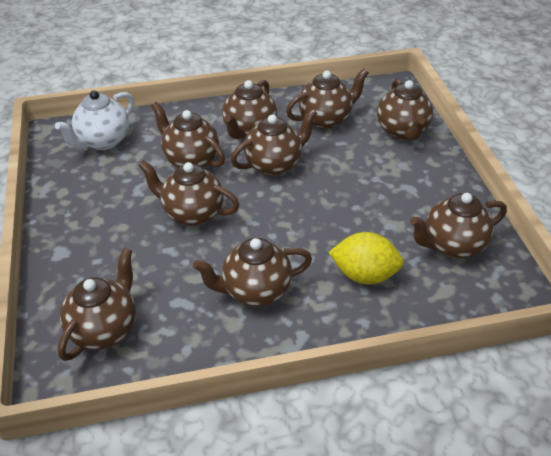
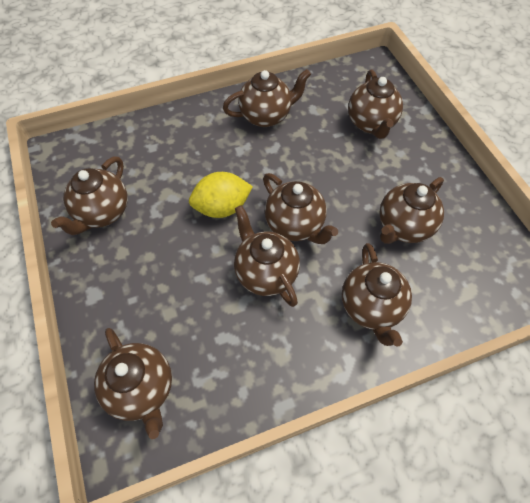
brown teapot: [58,248,136,361] [138,160,239,226] [151,102,225,168] [193,238,312,307] [222,80,277,139] [231,109,317,176] [286,68,369,129] [377,79,433,141] [410,193,507,258] = 9 -> [51,157,128,235] [94,328,172,439] [223,69,311,127] [234,205,300,307] [263,173,338,244] [342,243,412,347] [348,69,403,139] [379,177,444,244] = 8
white teapot: [55,90,134,150] = 1 -> none = 0

